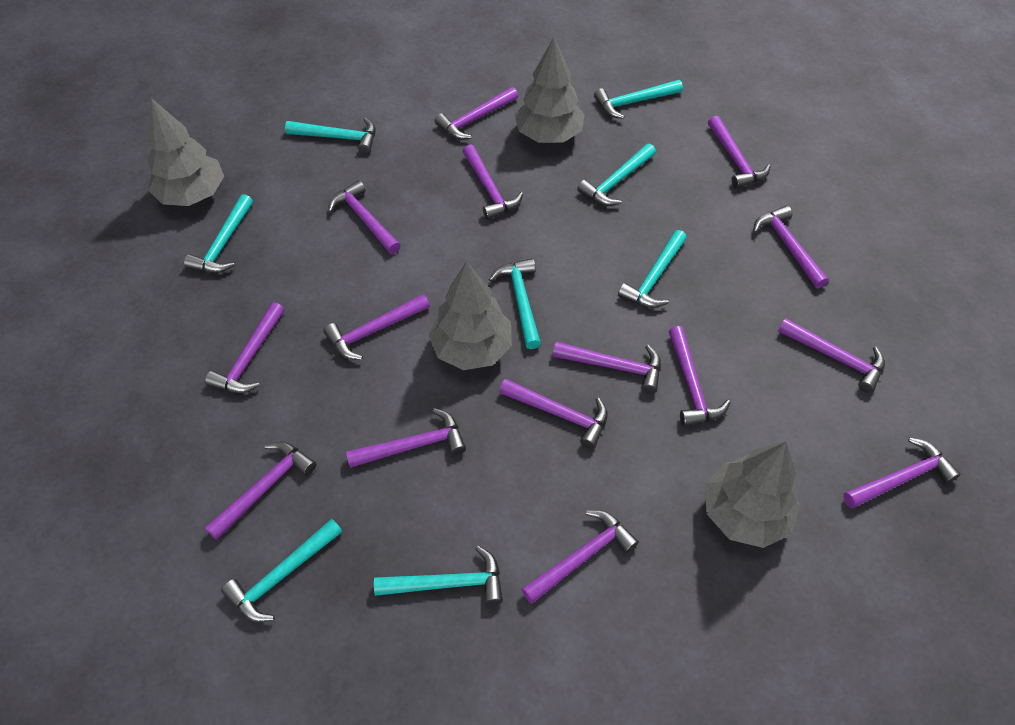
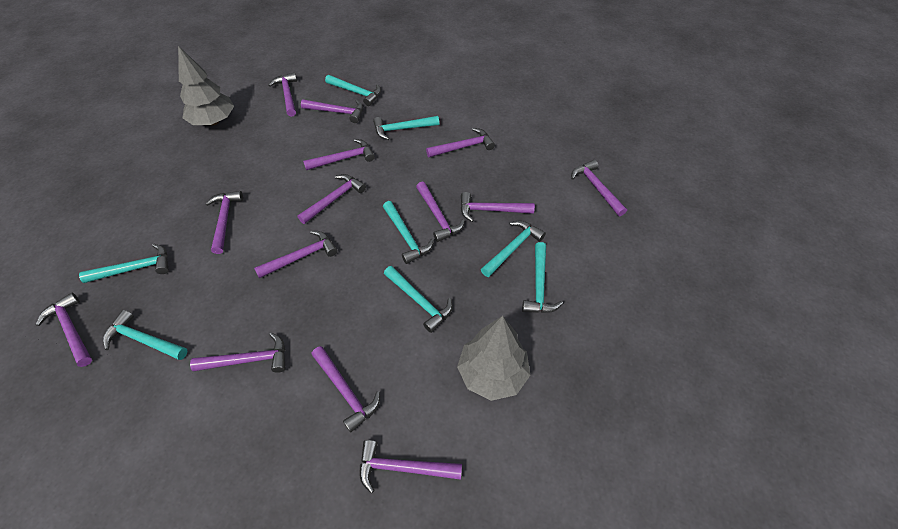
grey tree: [147,98,224,206] [428,261,512,370] [515,37,585,143] [705,442,800,548] = 4 -> [178,46,234,125] [457,316,530,401] = 2
purple hammer: [205,302,284,393] [205,442,317,540] [323,294,430,360] [328,180,401,254] [346,408,466,468] [434,87,518,140] [463,144,523,220] [499,378,608,449] [521,510,639,604] [553,342,661,393] [669,326,731,426] [708,116,771,189] [753,206,829,288] [778,318,885,393] [843,438,961,509] = 15 -> [36,293,92,367] [190,333,285,373] [205,191,243,254] [254,231,337,278] [268,73,297,117] [298,174,366,224] [301,99,363,123] [303,139,375,170] [311,346,380,432] [360,440,462,493] [416,182,465,242] [426,128,495,157] [461,192,535,222] [571,160,627,216] = 14

